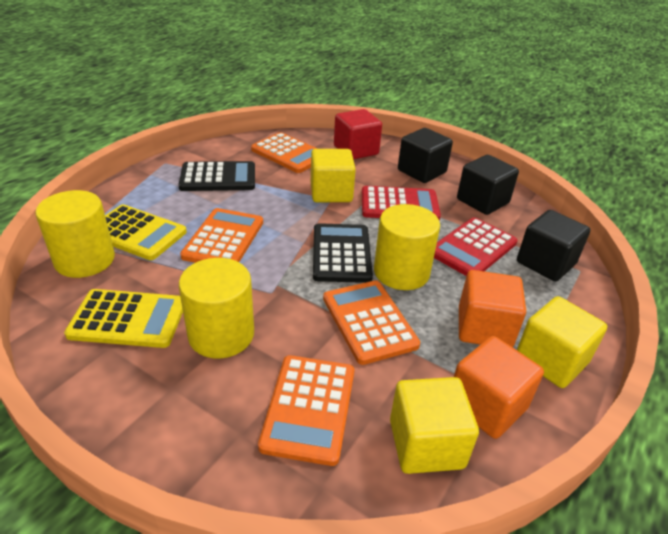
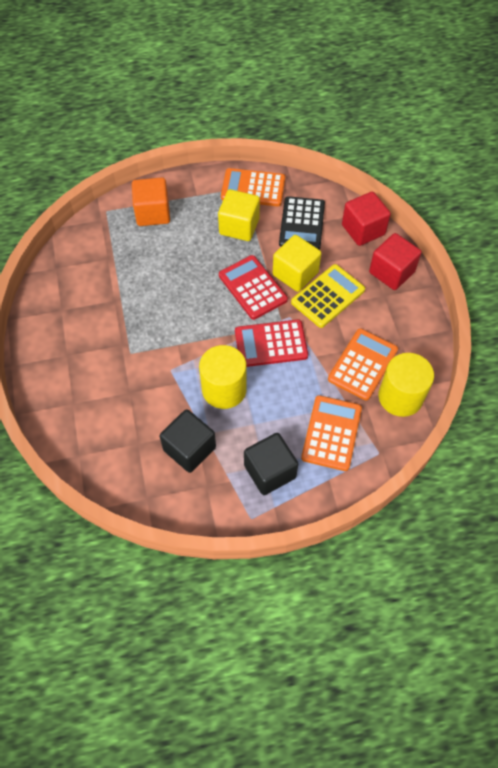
black calculator: [178,161,255,191] [313,223,373,283] = 2 -> [279,196,325,250] = 1
black cube: [398,128,453,183] [457,155,519,215] [517,210,590,282] = 3 -> [160,409,216,473] [244,433,298,495] = 2
orange calculator: [180,208,263,263] [251,132,318,173] [258,355,354,466] [323,280,420,365] = 4 -> [221,168,285,206] [301,395,362,471] [328,329,398,401] = 3
orange cube: [454,336,544,439] [459,270,526,347] = 2 -> [132,177,170,226] = 1
red cube: [334,109,382,160] = 1 -> [342,192,391,246] [369,233,422,290] = 2
yellow calculator: [64,289,183,348] [105,205,187,260] = 2 -> [291,264,365,328] = 1
yellow cube: [311,149,356,202] [390,377,479,474] [517,296,607,388] = 3 -> [218,189,260,241] [273,235,321,292] = 2
yellow cylinder: [35,190,115,278] [179,258,254,359] [374,204,440,290] = 3 -> [199,345,247,409] [378,353,434,417] = 2

